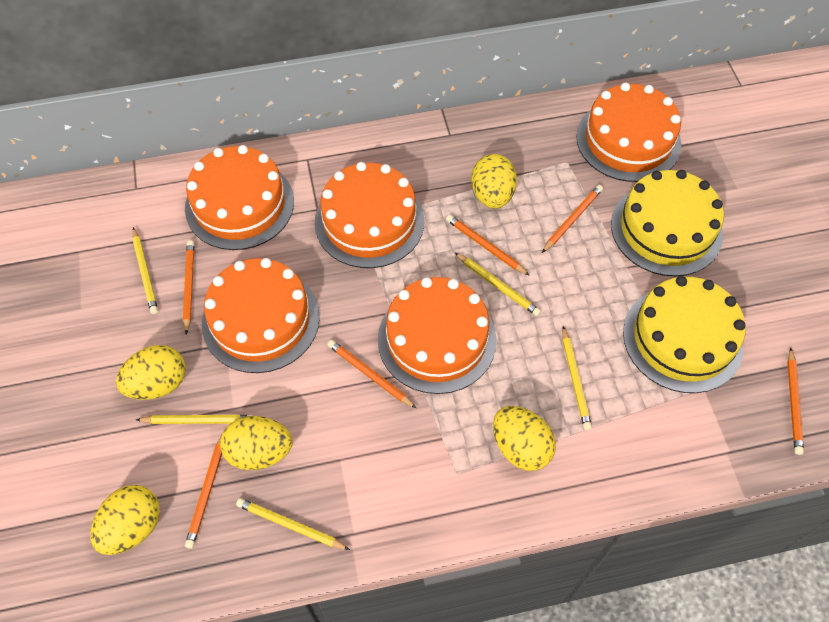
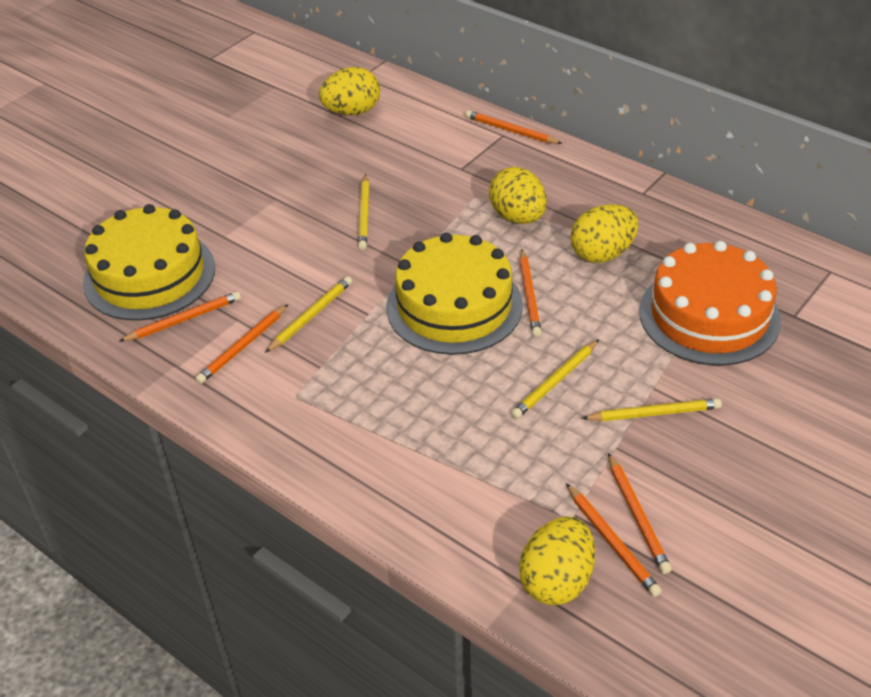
orange cake: [185,145,294,250] [202,258,320,373] [314,162,424,268] [378,277,496,394] [576,83,681,182] = 5 -> [639,241,781,366] = 1
yellow egg: [90,485,160,555] [116,345,186,400] [220,416,293,470] [471,154,517,209] [493,406,556,471] = 5 -> [319,67,380,115] [489,167,546,224] [519,516,595,606] [570,204,639,263] = 4
yellow pencil: [132,227,158,314] [136,415,253,424] [236,498,350,550] [455,253,541,316] [562,326,592,430] = 5 -> [265,276,352,353] [358,174,369,250] [511,339,599,419] [581,398,722,421] = 4

